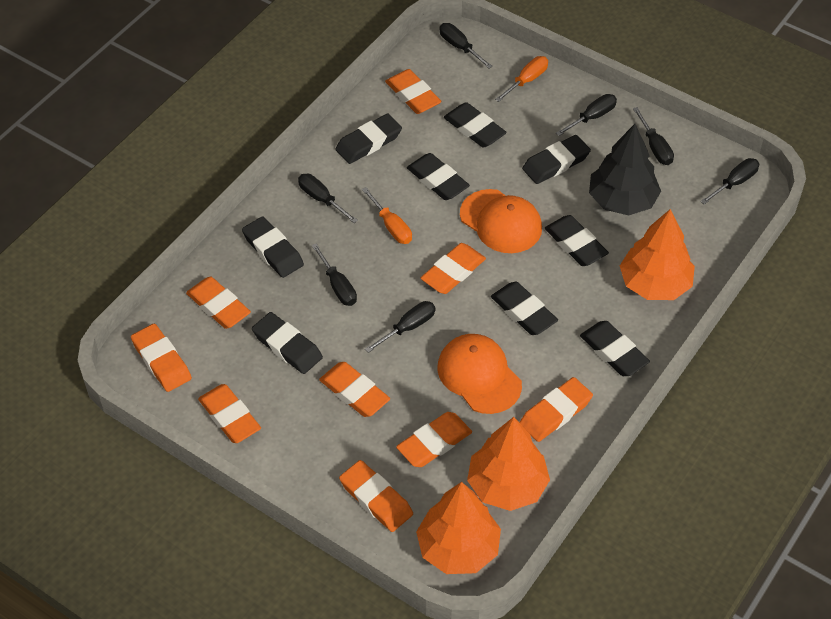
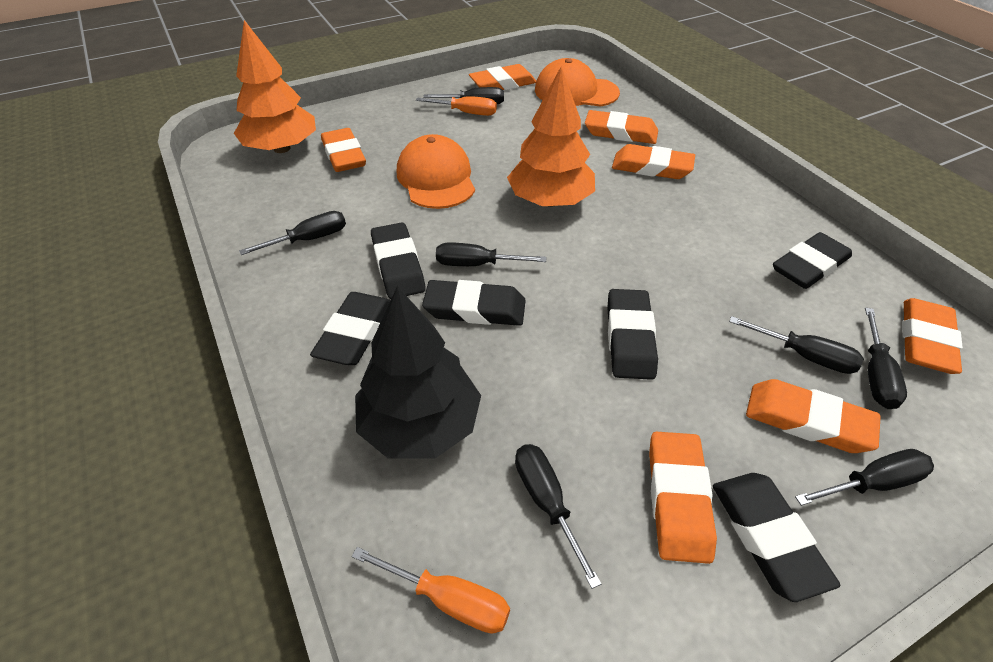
black eraser: [242,216,304,278] [252,312,323,374] [335,114,402,164] [407,153,470,200] [444,102,507,148] [491,282,558,335] [522,135,591,184] [545,215,609,266] [580,321,650,376] = 9 -> [310,292,391,365] [371,223,426,299] [422,280,526,326] [607,289,658,380] [713,473,840,602] [773,232,852,289] = 6
orange eraser: [131,324,192,392] [186,277,251,329] [198,384,261,443] [319,362,390,417] [339,460,413,532] [385,69,441,114] [396,412,472,467] [421,243,486,294] [519,377,593,442] = 9 -> [321,128,366,172] [469,64,536,90] [585,110,658,144] [612,144,695,179] [649,432,717,564] [746,379,881,453] [902,298,963,374] = 7
orange tree: [416,482,501,574] [467,417,550,511] [620,209,695,300] = 3 -> [234,20,316,153] [507,67,595,207] = 2

